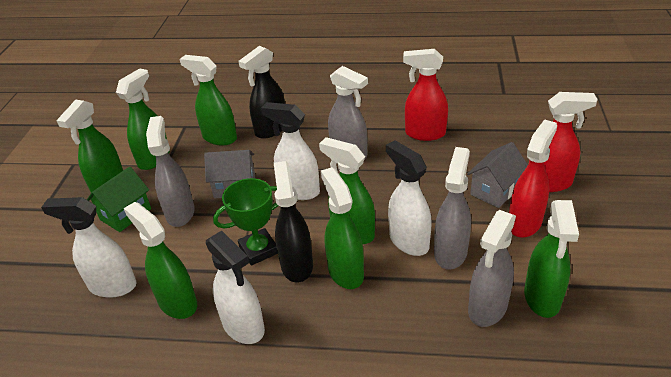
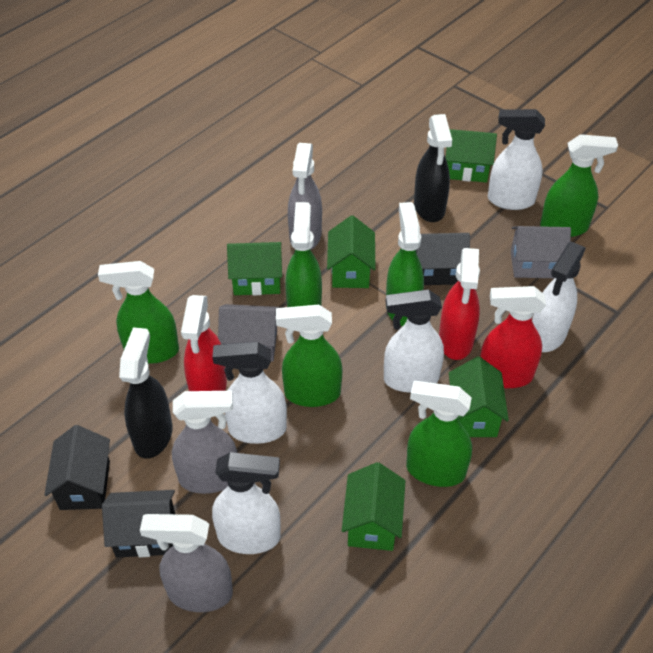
black house: none = 0 -> [44,425,110,510] [102,490,175,558] [416,233,470,285] = 3
green house: [87,167,151,232] = 1 -> [227,242,282,295] [327,215,375,288] [342,462,405,551] [446,129,497,183] [449,357,509,437] = 5
green spray bottle: [56,100,123,192] [116,68,170,170] [124,202,197,319] [180,55,237,146] [319,137,375,244] [321,167,364,289] [524,200,579,318] = 7 -> [98,261,179,364] [276,305,343,407] [285,202,322,307] [386,202,424,326] [406,381,472,487] [540,134,618,237] = 6
green trophy: [213,178,278,266] = 1 -> none = 0
grey spray bottle: [146,116,195,227] [328,66,368,159] [434,147,471,270] [468,210,516,327] = 4 -> [140,514,233,612] [172,391,237,494] [288,143,322,250] = 3
white spray bottle: [41,197,137,298] [206,231,265,344] [261,102,320,200] [386,140,432,256] = 4 -> [212,452,281,554] [213,342,287,444] [384,290,444,392] [488,109,545,210] [532,242,586,352] = 5

